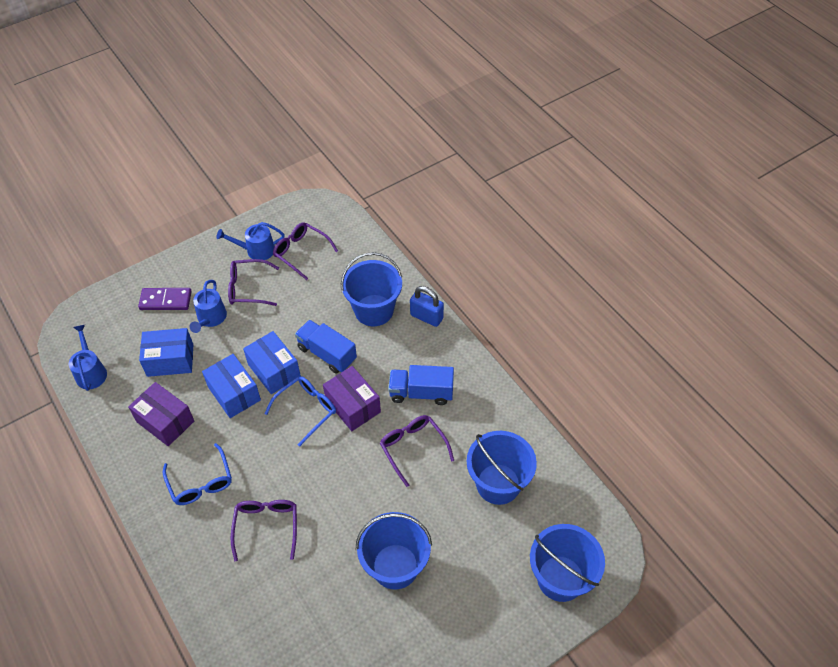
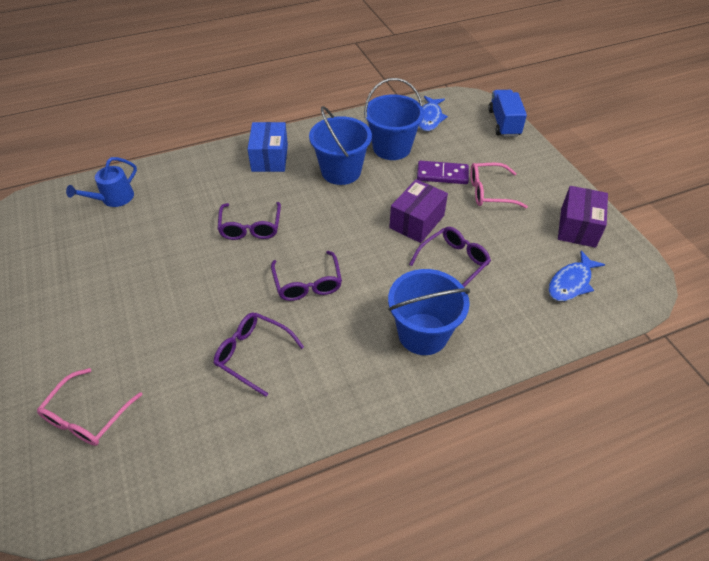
blue box: [139,328,193,377] [202,354,261,418] [243,331,301,394] = 3 -> [248,122,288,172] = 1
blue bucket: [341,252,402,326] [356,512,432,589] [467,431,537,505] [530,524,605,602] = 4 -> [309,106,372,185] [364,78,424,160] [388,269,470,355] = 3
blue fish: none = 0 -> [419,96,448,131] [548,251,605,301] = 2
blue glasses: [163,443,232,505] [265,376,336,447] = 2 -> none = 0
blue padlock: [410,286,444,327] = 1 -> none = 0
blue truck: [295,320,357,374] [388,365,454,405] = 2 -> [488,90,527,137] = 1
blue watering can: [69,325,107,391] [190,280,227,333] [217,222,285,260] = 3 -> [66,157,137,207] = 1
pink glasses: none = 0 -> [37,368,143,446] [470,163,528,209] = 2

